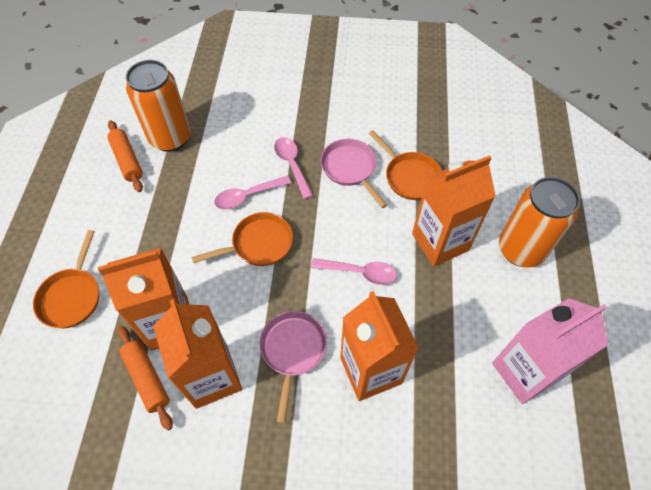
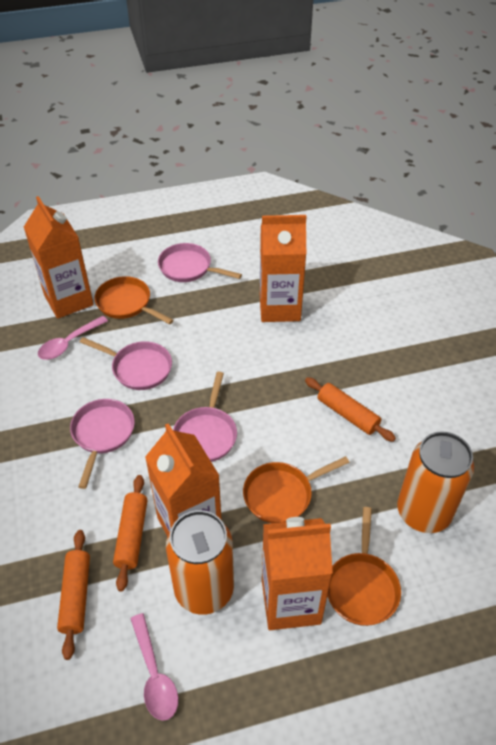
orange rolling pin: [107,120,143,192] [118,326,173,430] = 2 -> [57,530,90,660] [113,475,147,592] [305,377,396,442] = 3
pink carton: [492,298,608,404] = 1 -> none = 0
pink pan: [260,311,327,423] [320,139,387,208] = 2 -> [70,399,135,489] [80,337,172,390] [158,243,242,282] [173,372,237,462] = 4
pink spoon: [214,176,291,210] [274,137,313,199] [311,258,397,285] = 3 -> [38,316,108,360] [130,613,178,721] = 2

